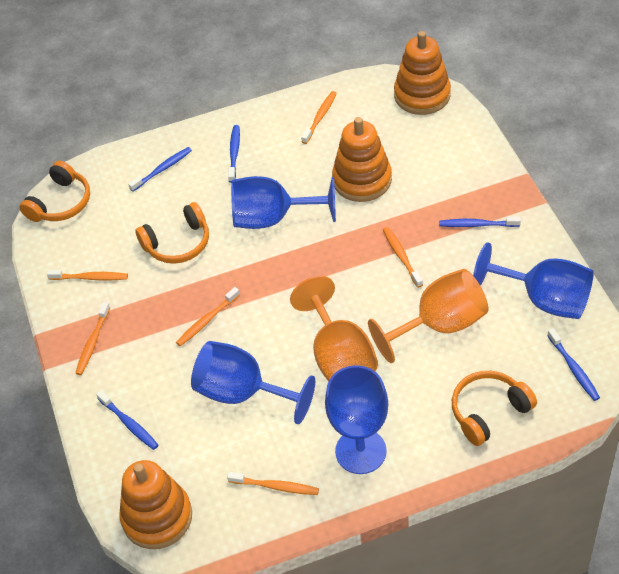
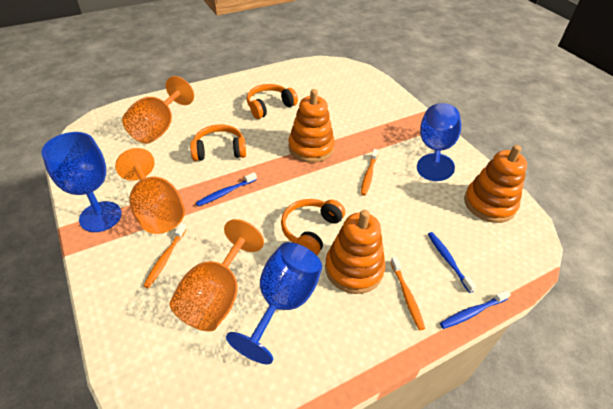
blue goblet: [191,341,315,424] [231,176,336,229] [325,365,388,474] [473,242,594,319] = 4 -> [41,132,122,232] [226,242,322,364] [417,103,461,181] = 3
blue toothbrush: [96,390,159,450] [128,147,192,192] [228,125,240,183] [439,217,521,227] [547,328,600,401] = 5 -> [196,172,257,207] [428,232,476,293] [440,290,511,329] = 3
orange goblet: [290,276,378,382] [368,269,488,363] = 2 -> [115,148,185,234] [122,76,194,144] [169,219,264,331] = 3
orange toothbrush: [47,270,128,280] [75,302,110,375] [176,287,240,346] [227,472,319,495] [301,91,337,144] [383,227,423,288] = 6 -> [143,223,187,288] [361,149,378,195] [390,257,425,330] = 3

